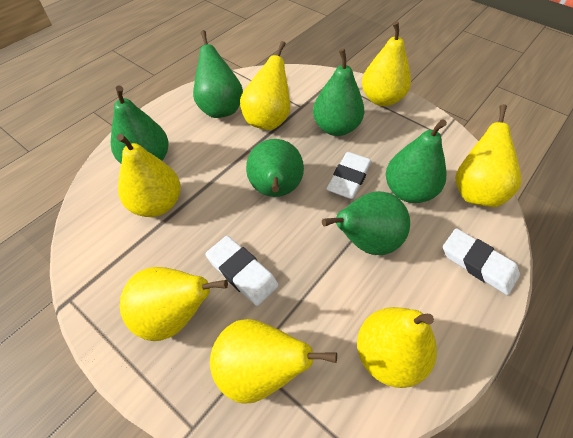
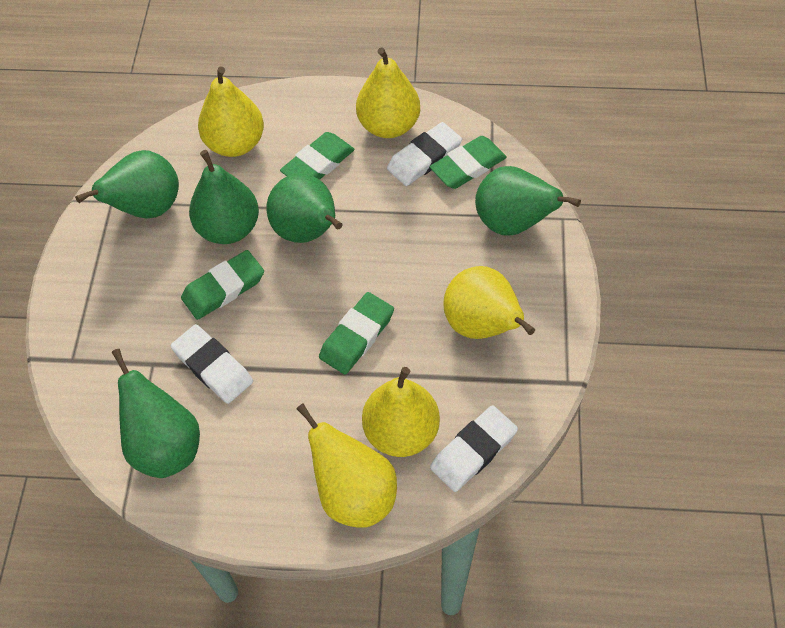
green eraser: none = 0 -> [181,250,264,320] [280,132,355,180] [319,292,394,375] [430,136,507,189] = 4
green pear: [111,85,168,163] [193,30,243,118] [246,139,304,197] [313,49,364,136] [322,191,410,255] [386,119,447,203] = 6 -> [75,150,179,219] [112,349,200,478] [189,150,259,244] [267,173,343,243] [475,166,581,236] = 5
yellow pear: [117,134,181,217] [120,267,228,341] [210,319,337,404] [240,41,290,130] [357,307,437,388] [362,21,411,106] [455,104,522,207] = 7 -> [198,67,264,157] [296,403,397,528] [356,47,420,138] [362,367,440,457] [443,266,535,339] = 5

